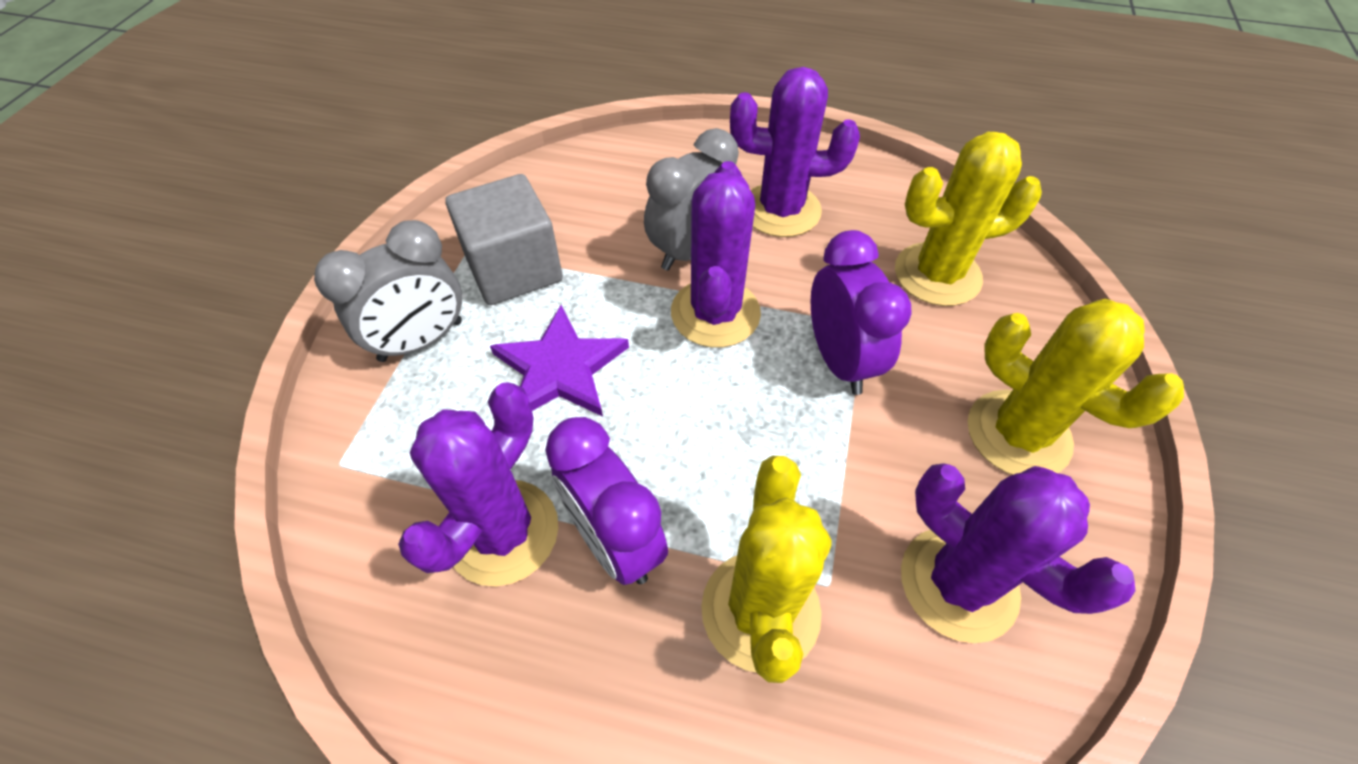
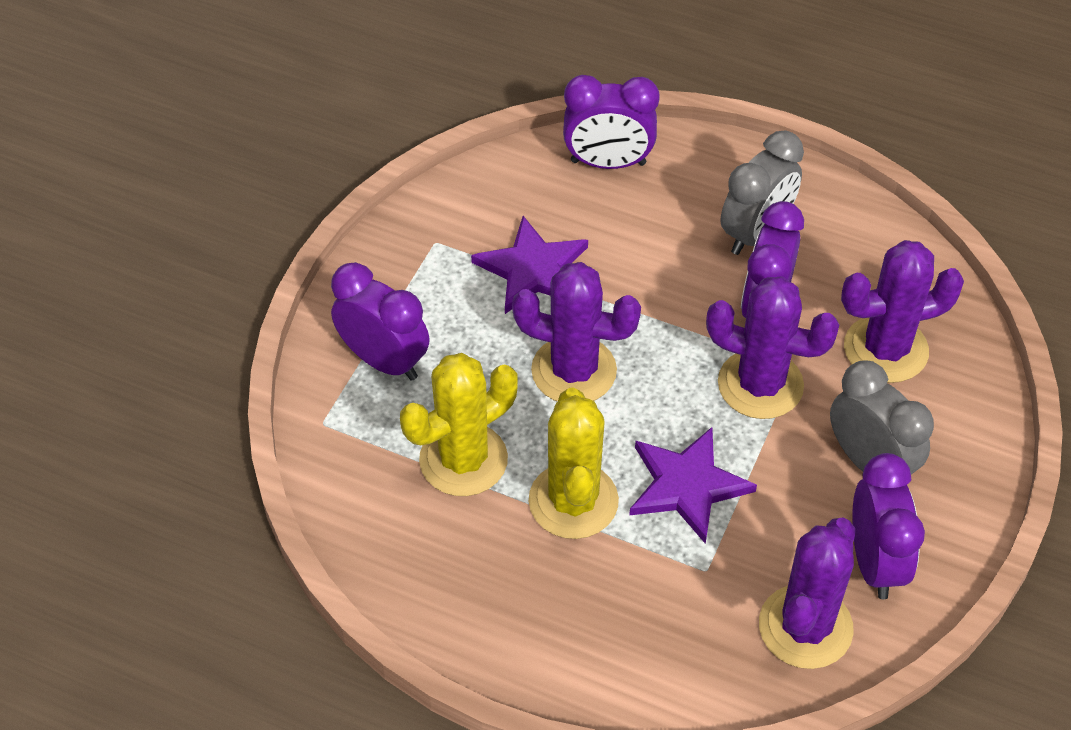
grey cube: [445,174,563,305] = 1 -> none = 0
purple clock: [545,417,668,585] [811,230,912,395] = 2 -> [331,262,430,381] [563,75,660,169] [741,201,804,318] [852,453,925,599] = 4
purple star: [490,305,629,417] = 1 -> [471,216,588,314] [629,427,757,544] = 2
yellow cactus: [701,456,831,683] [895,132,1042,306] [968,299,1184,475] = 3 -> [400,353,518,496] [529,388,619,539] = 2

